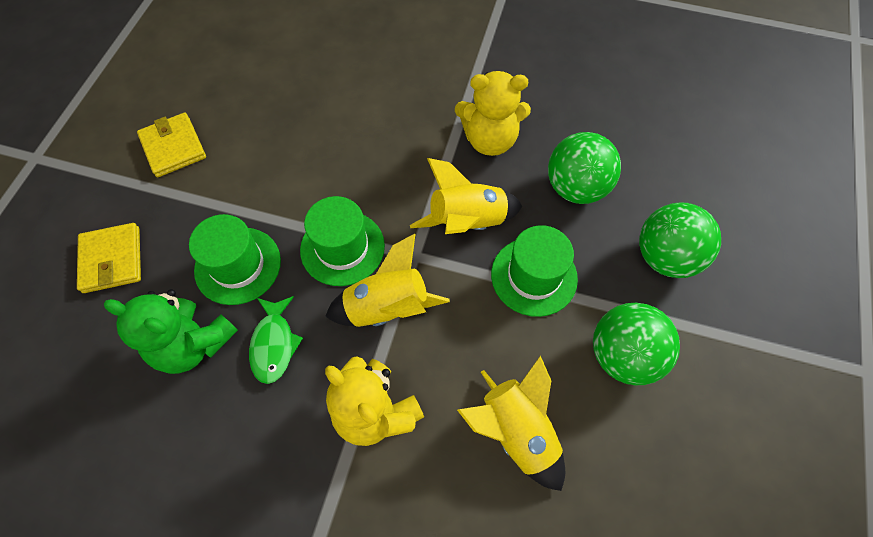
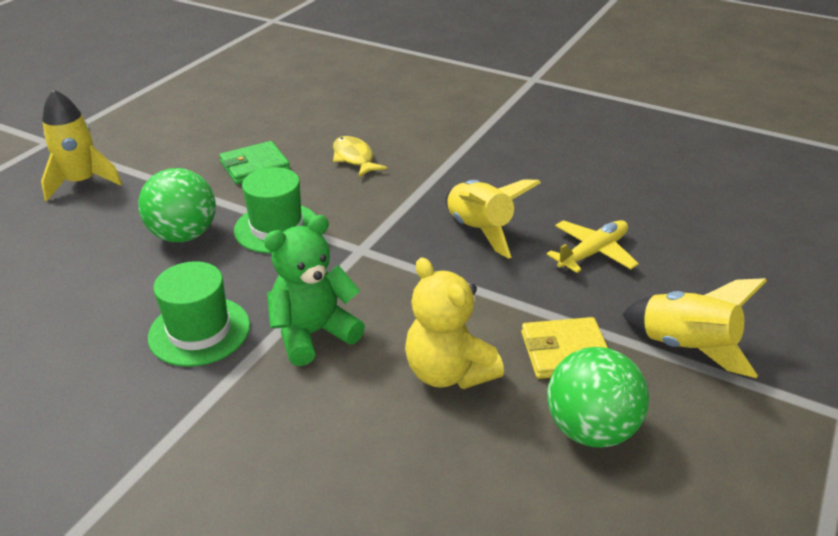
green ball: [548,132,621,204] [593,303,680,385] [639,202,721,278] = 3 -> [138,168,216,242] [547,347,649,448] = 2
green fish: [249,296,303,384] = 1 -> none = 0
green hat: [189,214,281,305] [300,196,385,286] [491,225,578,317] = 3 -> [148,261,250,367] [234,167,316,254] = 2
green wallet: none = 0 -> [219,141,290,185] = 1
yellow fish: none = 0 -> [333,136,387,177] = 1
yellow plane: none = 0 -> [547,220,639,273] = 1
yellow teddy bear: [325,356,424,446] [455,71,531,156] = 2 -> [405,257,504,389] = 1
yellow wallet: [77,223,141,293] [137,113,206,177] = 2 -> [521,317,608,379] = 1

